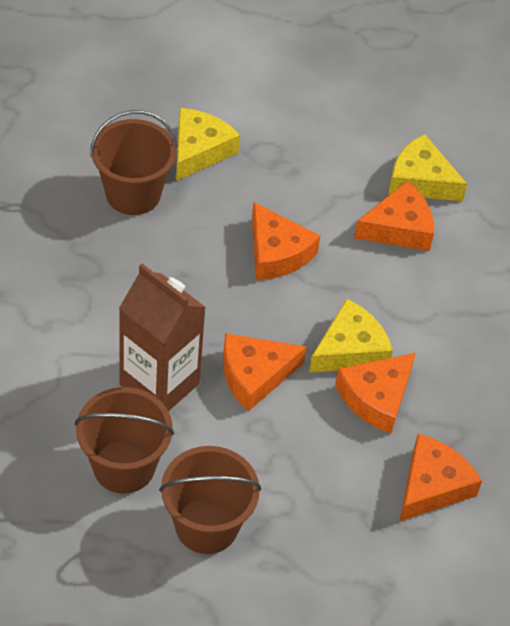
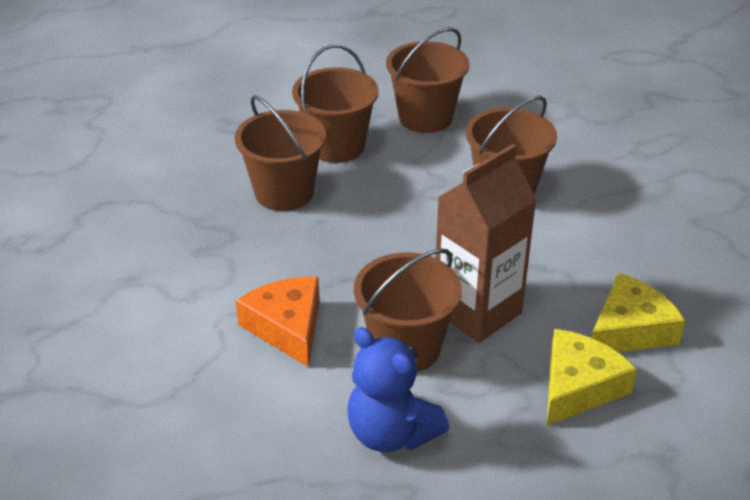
blue teddy bear: none = 0 -> [347,327,449,452] = 1
brown bucket: [75,387,174,494] [90,110,177,215] [159,446,261,554] = 3 -> [235,95,326,211] [292,44,379,163] [354,248,462,372] [386,28,469,133] [465,96,557,195] = 5
orange cheese: [223,333,306,411] [252,202,320,280] [335,353,416,434] [354,181,434,251] [400,434,482,521] = 5 -> [236,277,320,367] = 1
yellow cheese: [176,108,240,181] [309,299,393,373] [388,134,467,201] = 3 -> [547,329,637,426] [592,273,686,352] = 2

